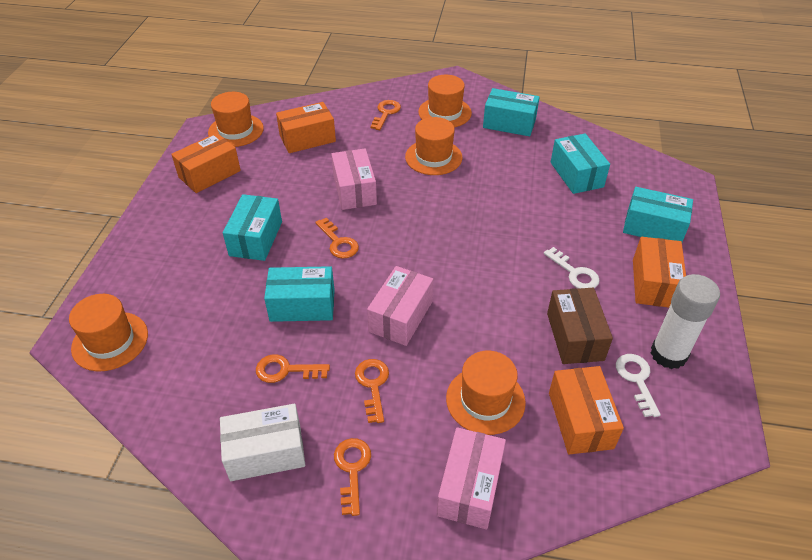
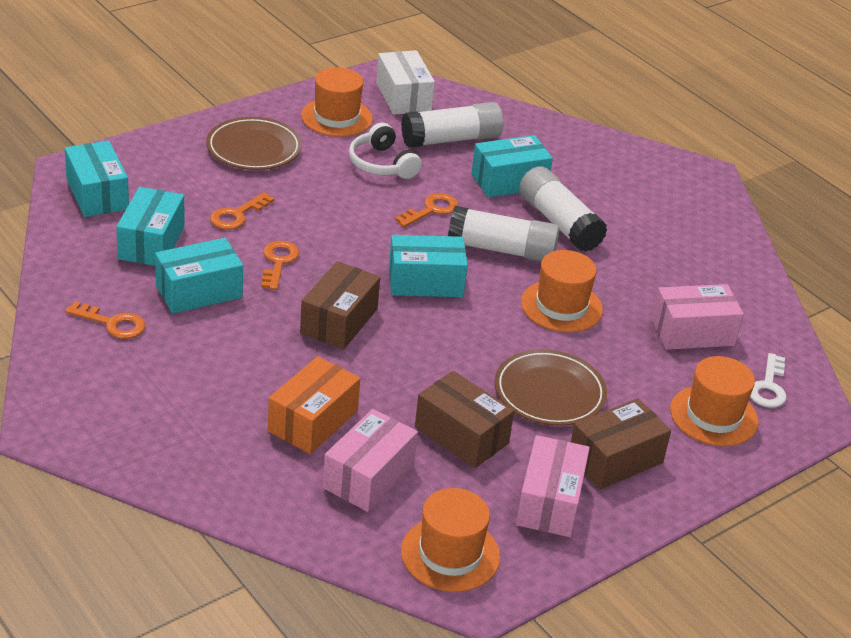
brown box: [547,288,613,364] = 1 -> [300,261,380,349] [415,371,514,468] [571,398,671,489] = 3
brown plate: none = 0 -> [206,117,302,170] [495,349,607,426] = 2
orange box: [171,133,241,193] [276,102,336,153] [549,366,624,454] [633,237,686,307] = 4 -> [268,356,360,454] = 1
orange hat: [69,294,148,371] [208,92,264,147] [405,117,462,175] [418,75,472,127] [446,351,526,435] = 5 -> [301,67,373,137] [401,488,500,592] [521,250,603,332] [670,356,759,446] = 4
orange key: [256,354,330,383] [315,218,359,258] [334,438,371,516] [355,359,389,423] [370,100,401,130] = 5 -> [65,301,146,339] [210,192,274,230] [261,241,299,290] [395,193,458,227] = 4
white glue stick: [651,274,720,369] = 1 -> [401,102,503,148] [448,206,560,262] [519,166,607,252] = 3
white headphones: none = 0 -> [349,122,422,179] = 1
white key: [544,247,600,289] [616,354,661,417] = 2 -> [750,353,787,408] = 1

